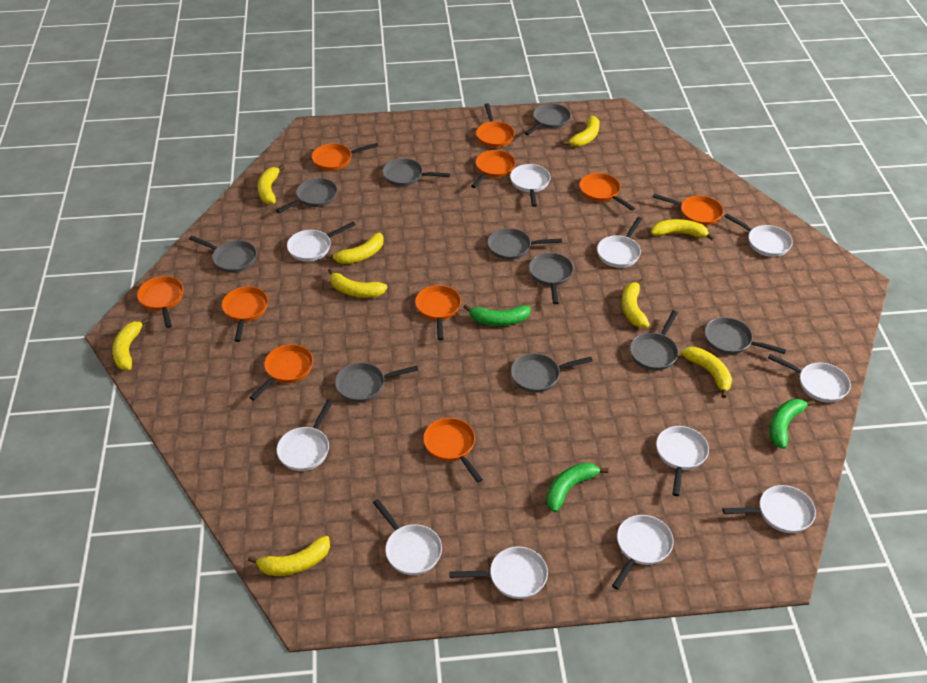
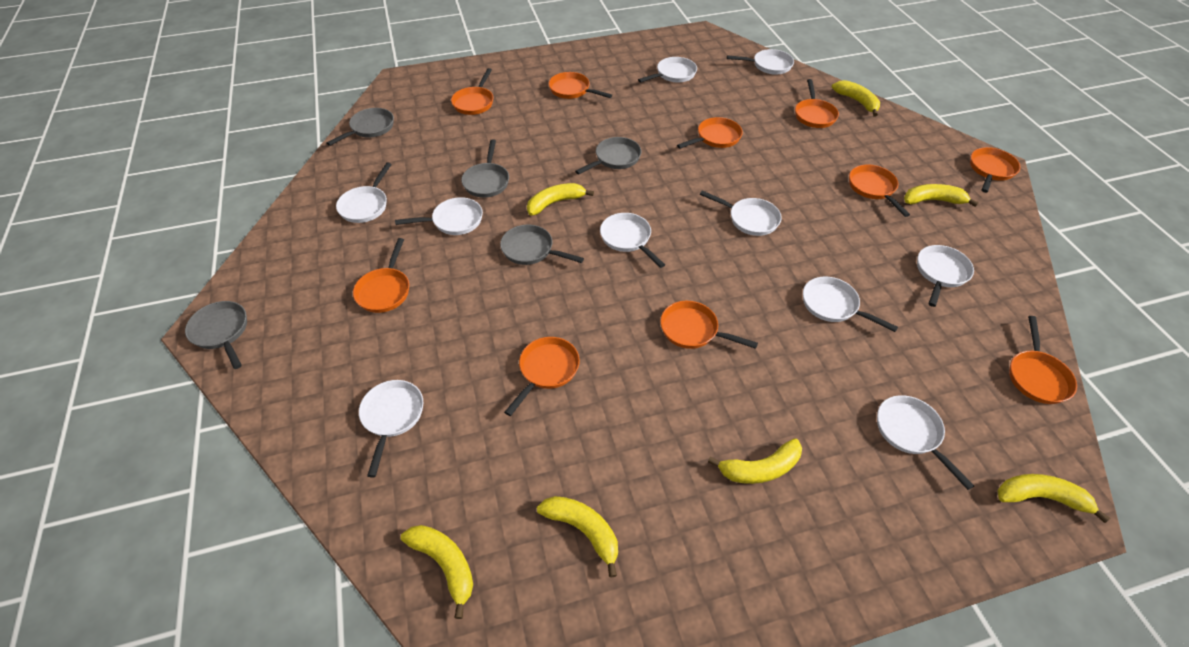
green banana: [463,304,531,326] [546,462,609,512] [770,399,815,449] = 3 -> none = 0
grey pan: [189,236,257,273] [276,178,338,213] [335,363,418,402] [382,158,450,186] [488,228,562,260] [511,353,593,393] [525,103,571,135] [529,253,574,304] [630,310,679,371] [705,317,786,354] = 10 -> [185,301,247,369] [327,108,394,146] [461,139,509,198] [500,225,584,265] [575,137,641,175] = 5
white pan: [276,399,333,471] [287,222,356,262] [373,499,442,575] [449,547,548,599] [510,164,551,207] [597,217,642,268] [612,515,674,590] [656,426,709,496] [723,485,816,533] [724,214,793,257] [768,354,851,403] = 11 -> [336,163,392,223] [359,380,423,477] [395,197,483,235] [600,213,665,268] [638,57,697,83] [700,190,782,236] [727,49,794,75] [803,276,898,332] [877,395,974,490] [917,245,974,307] = 10
yellow banana: [112,318,149,370] [248,536,330,576] [258,165,285,205] [326,233,384,264] [328,268,388,298] [563,116,600,147] [622,279,650,328] [651,219,715,240] [681,347,732,398] = 9 -> [401,525,473,619] [527,183,594,216] [537,496,618,578] [708,438,802,484] [832,80,880,117] [904,184,979,207] [997,474,1110,523] = 7

